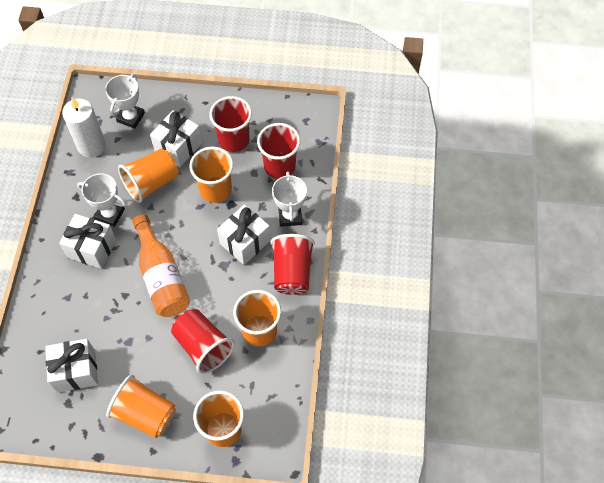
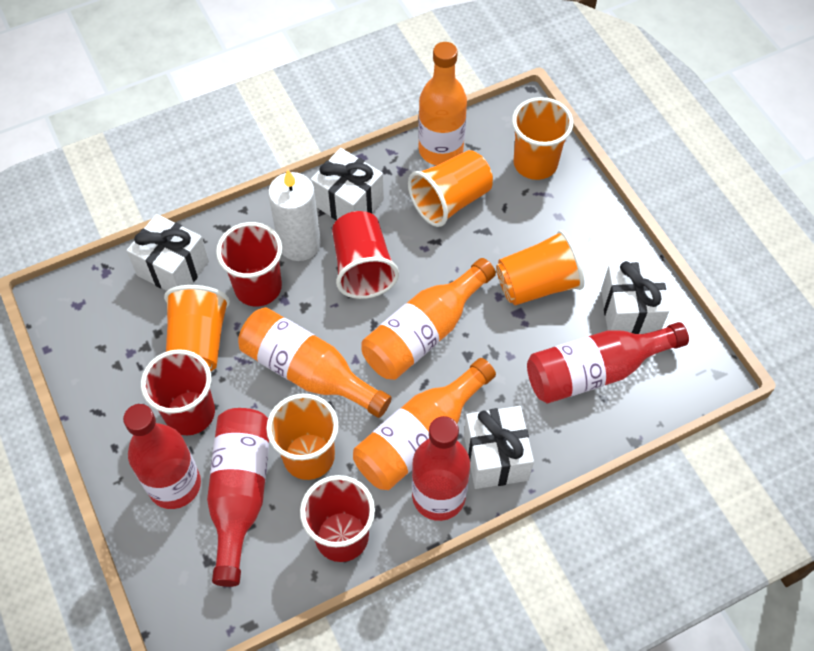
orange bottle: [133,214,190,317] = 1 -> [238,307,392,418] [353,358,496,490] [361,258,496,380] [418,42,467,165] = 4
red bottle: none = 0 -> [123,404,201,509] [207,408,269,587] [412,416,470,521] [527,322,689,403] = 4
white trophy: [77,173,126,227] [105,74,145,129] [272,172,307,227] = 3 -> none = 0

